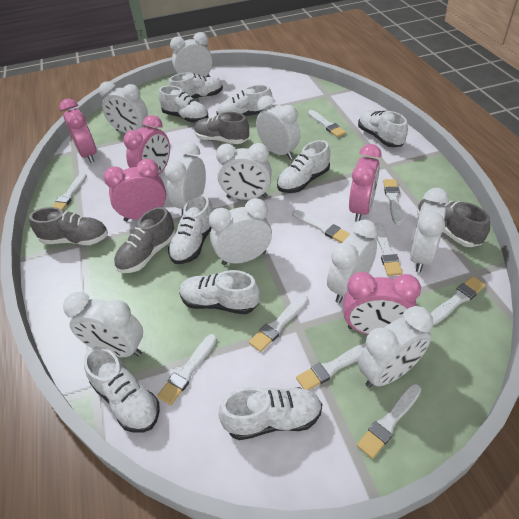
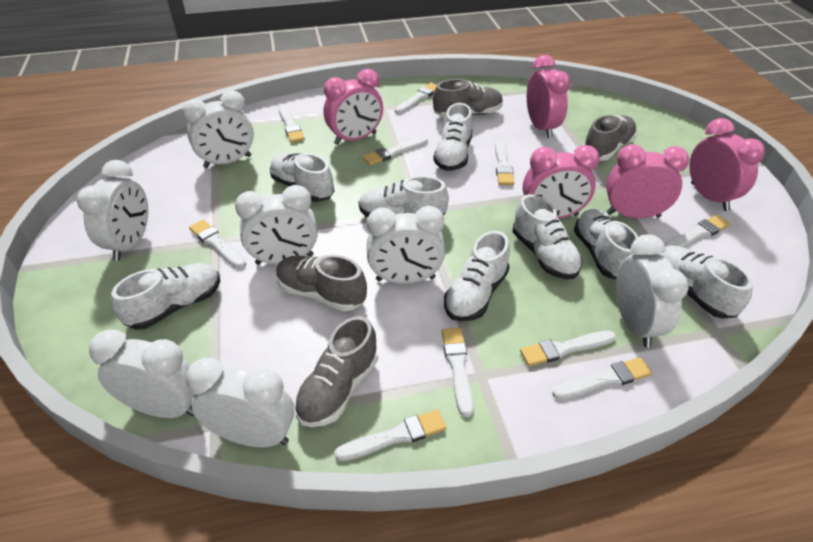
white clock: [63,292,143,357] [99,81,148,133] [164,142,206,216] [170,32,213,77] [209,198,272,265] [216,143,272,200] [256,95,300,159] [327,219,378,303] [358,306,433,388] [410,188,449,273] = 10 -> [77,160,148,261] [89,329,195,418] [182,91,254,168] [186,358,295,448] [235,185,318,265] [367,206,445,284] [616,235,689,348] = 7
white shoe: [84,347,160,433] [159,85,208,123] [168,73,223,99] [168,194,213,264] [179,270,260,314] [217,85,272,116] [219,387,322,440] [277,140,330,193] [358,110,408,147] = 9 -> [111,263,220,330] [270,152,334,202] [359,176,449,217] [433,103,473,171] [444,231,510,321] [513,194,582,279] [574,209,638,279] [660,245,753,319] = 8

